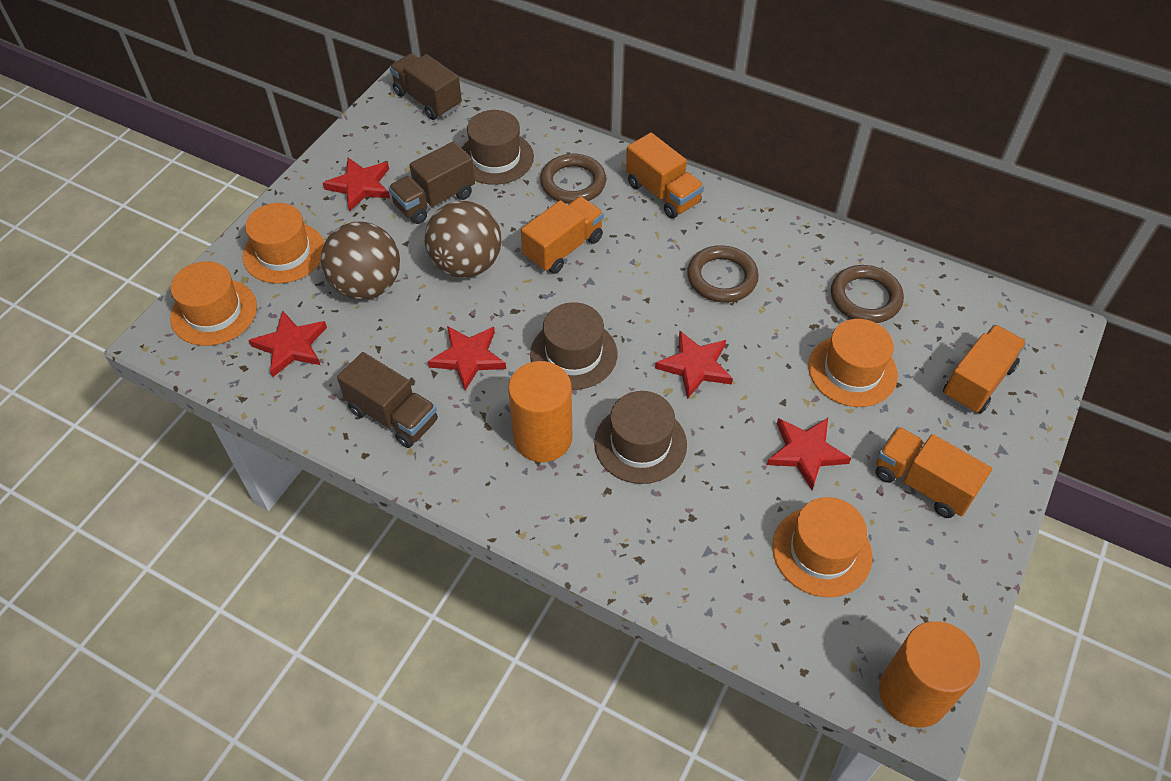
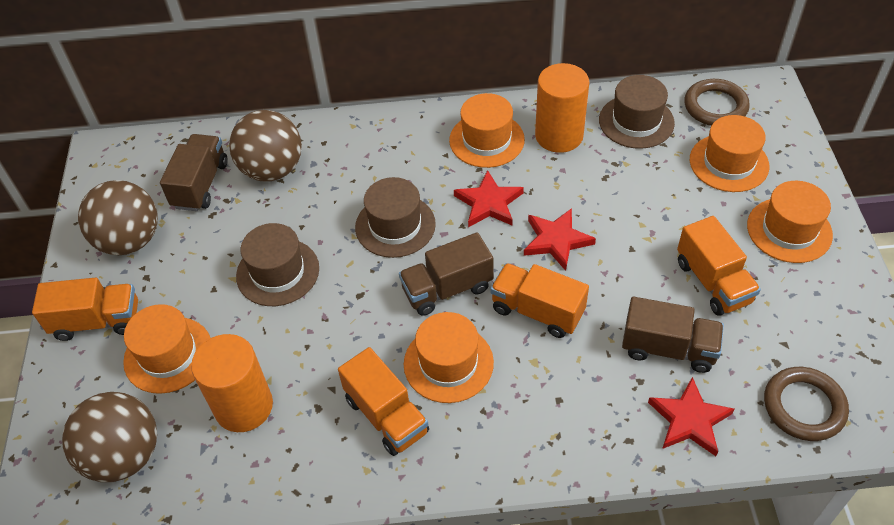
brown ball: [321,221,400,300] [425,201,501,278] = 2 -> [62,392,157,482] [78,180,158,255] [229,110,302,182] = 3
brown ring: [540,154,606,204] [687,245,759,302] [831,265,904,323] = 3 -> [684,79,750,126] [764,367,849,441] = 2
orange hat: [170,261,257,346] [243,203,324,284] [772,497,873,597] [808,319,898,407] = 4 -> [123,304,211,394] [404,312,494,403] [449,93,525,168] [690,115,769,192] [747,181,833,263] = 5
red star: [248,310,327,377] [323,158,390,212] [428,326,506,391] [655,331,733,399] [767,418,851,490] = 5 -> [454,170,524,227] [524,208,596,271] [648,377,735,456] = 3

